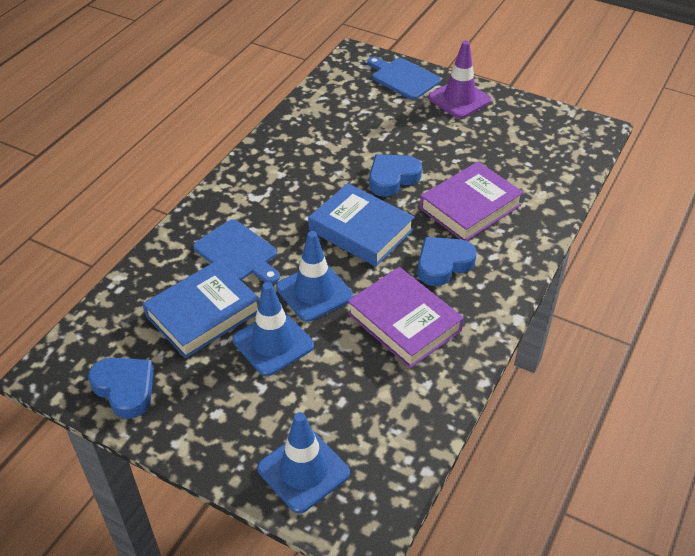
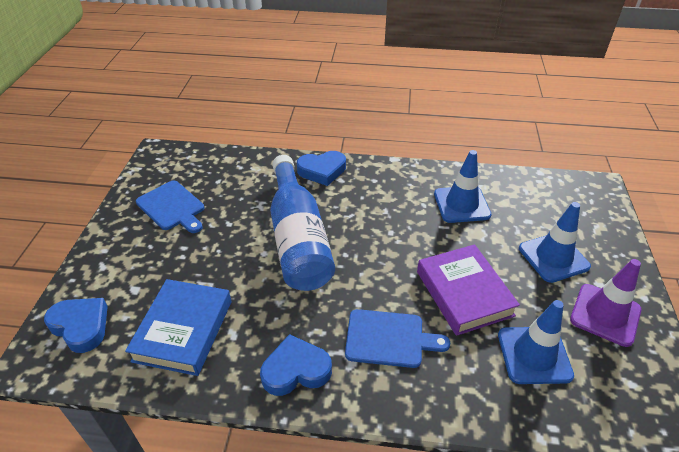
blue book: [143,260,260,358] [308,183,415,267] = 2 -> [125,279,231,376] = 1
blue bottle: none = 0 -> [270,155,335,291] = 1
purple book: [348,267,464,368] [420,162,524,241] = 2 -> [417,244,520,336] = 1

